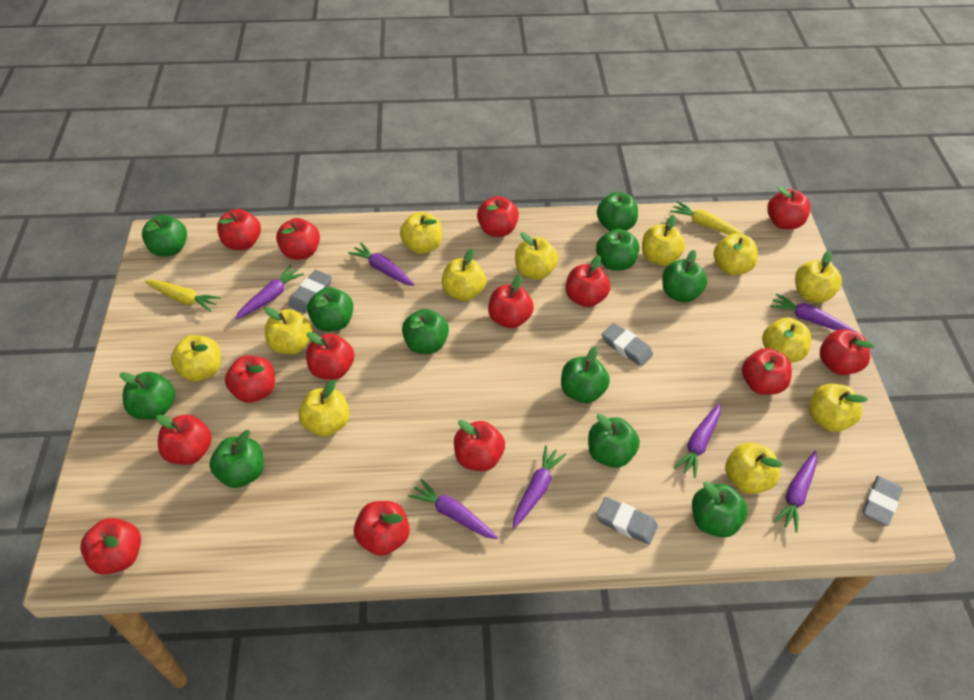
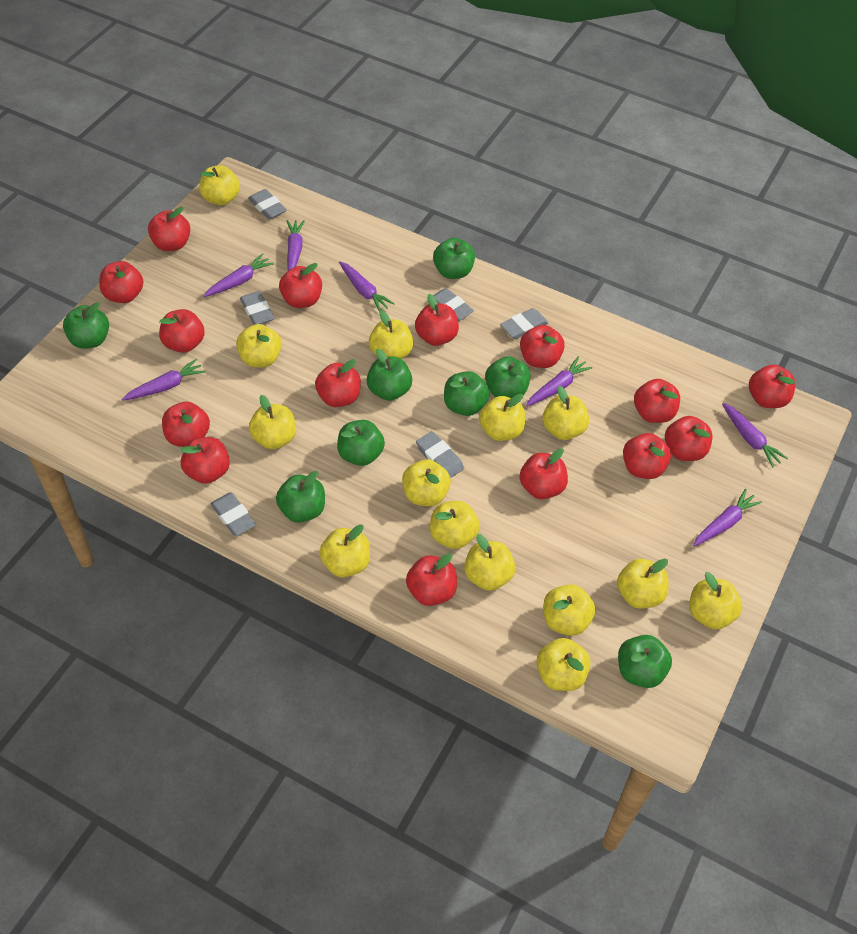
green apple: [120,372,175,420] [142,215,187,257] [209,430,264,488] [307,287,353,332] [402,309,449,354] [561,347,610,403] [588,413,640,468] [596,229,639,271] [597,192,638,231] [662,250,707,302] [692,481,748,538] = 11 -> [63,302,109,349] [276,471,325,523] [337,420,385,466] [367,349,412,401] [433,238,475,279] [444,371,490,416] [485,356,531,398] [618,635,672,688] = 8
grey eraser: [289,270,332,313] [596,497,658,545] [602,323,653,366] [862,476,903,526] = 4 -> [210,493,256,536] [240,291,275,325] [248,189,287,219] [416,431,464,478] [433,288,474,321] [500,308,548,339] = 6
red apple: [80,518,141,575] [156,415,212,465] [217,209,261,250] [225,356,275,403] [276,218,320,260] [306,332,354,380] [354,501,410,556] [454,420,505,471] [477,196,519,237] [488,275,534,328] [566,255,610,307] [742,348,792,395] [767,186,810,230] [820,329,875,375] = 14 -> [99,261,143,303] [148,207,190,251] [159,309,205,353] [162,402,210,447] [180,437,230,484] [279,263,322,308] [315,359,361,407] [406,553,457,606] [415,294,459,346] [520,325,565,368] [520,448,568,499] [623,433,671,479] [634,379,680,423] [665,416,712,461] [749,365,795,408] = 15
yellow apple: [171,335,221,382] [265,307,312,354] [298,379,350,437] [400,212,442,254] [442,249,486,301] [515,232,558,280] [642,215,685,266] [713,233,758,275] [725,443,783,494] [762,317,811,363] [795,250,842,303] [809,384,868,432] = 12 -> [199,165,240,205] [236,324,282,367] [249,395,296,449] [319,524,370,577] [369,310,413,359] [402,459,451,506] [430,501,480,549] [464,534,515,591] [479,394,526,441] [536,638,591,691] [542,386,589,440] [543,584,596,636] [617,558,669,609] [689,572,742,629] = 14
yellow carrot: [144,280,221,312] [670,201,744,235] = 2 -> none = 0

